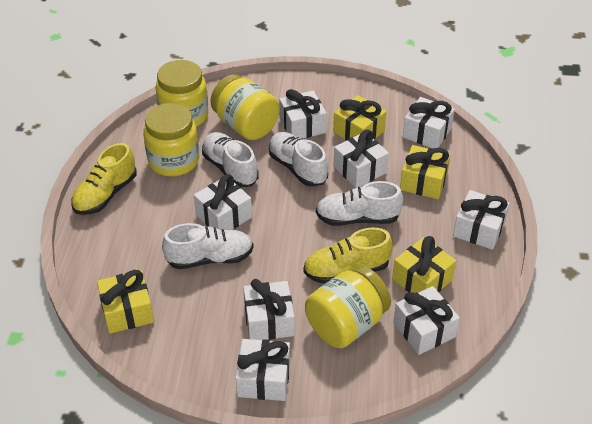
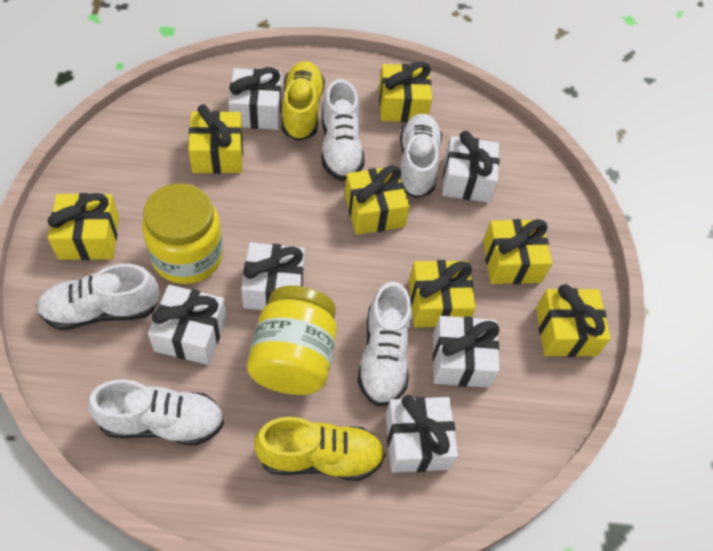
white gift: [194,174,252,230] [236,339,290,401] [243,279,295,340] [279,89,327,139] [333,130,389,188] [393,286,460,355] [403,97,455,148] [453,190,510,250] = 8 -> [148,285,227,365] [228,67,282,130] [241,242,305,310] [386,395,458,473] [433,316,500,388] [442,131,500,202] = 6
white shoe: [162,223,254,269] [202,132,259,187] [269,132,328,187] [316,181,403,226] = 4 -> [36,264,160,330] [88,380,224,446] [321,79,365,181] [357,282,412,407] [400,114,442,198] = 5
yellow gift: [97,270,154,334] [333,95,387,141] [392,236,456,293] [400,145,451,199] = 4 -> [48,193,119,260] [188,104,243,174] [345,165,410,235] [379,62,432,122] [409,260,476,327] [483,219,552,284] [536,284,611,357] = 7
yellow jar: [143,103,199,177] [156,60,208,127] [210,74,280,140] [305,265,391,348] = 4 -> [142,183,223,284] [247,286,337,395] = 2

